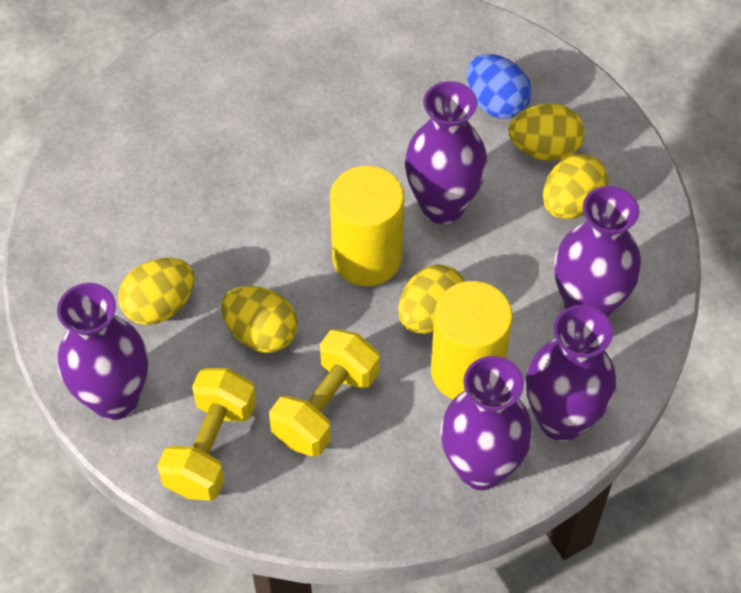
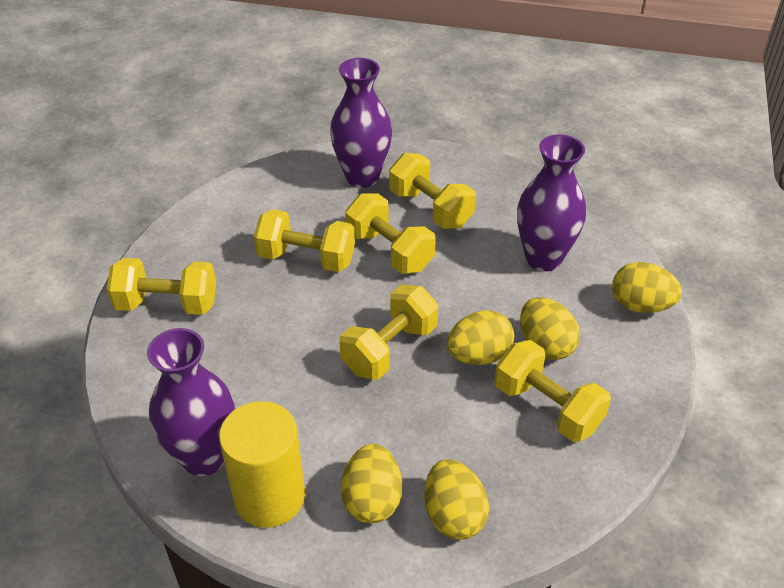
blue egg: [467,54,532,119] = 1 -> none = 0
purple vase: [57,283,148,420] [405,81,487,224] [440,356,532,490] [526,305,616,441] [554,186,641,317] = 5 -> [147,328,235,476] [330,58,392,188] [517,135,586,271] = 3
yellow cylinder: [330,165,404,286] [431,281,513,399] = 2 -> [219,401,305,528] = 1
yellow dumbbell: [157,368,257,501] [269,329,379,457] = 2 -> [107,258,216,315] [254,209,355,272] [339,285,438,380] [345,193,436,274] [389,153,476,229] [495,340,611,442] = 6

